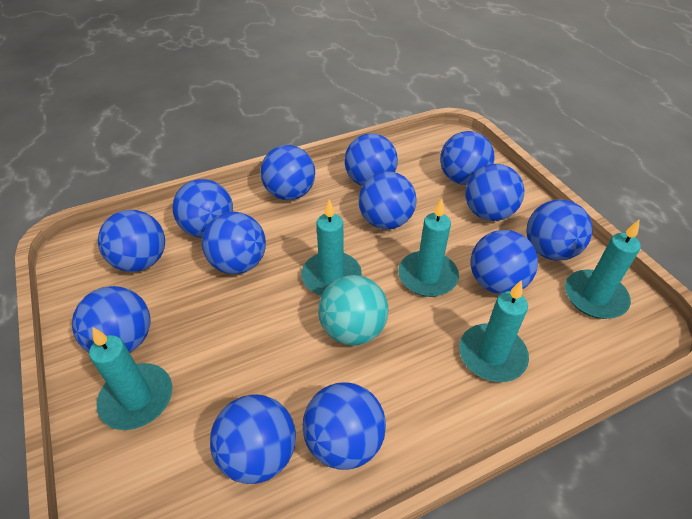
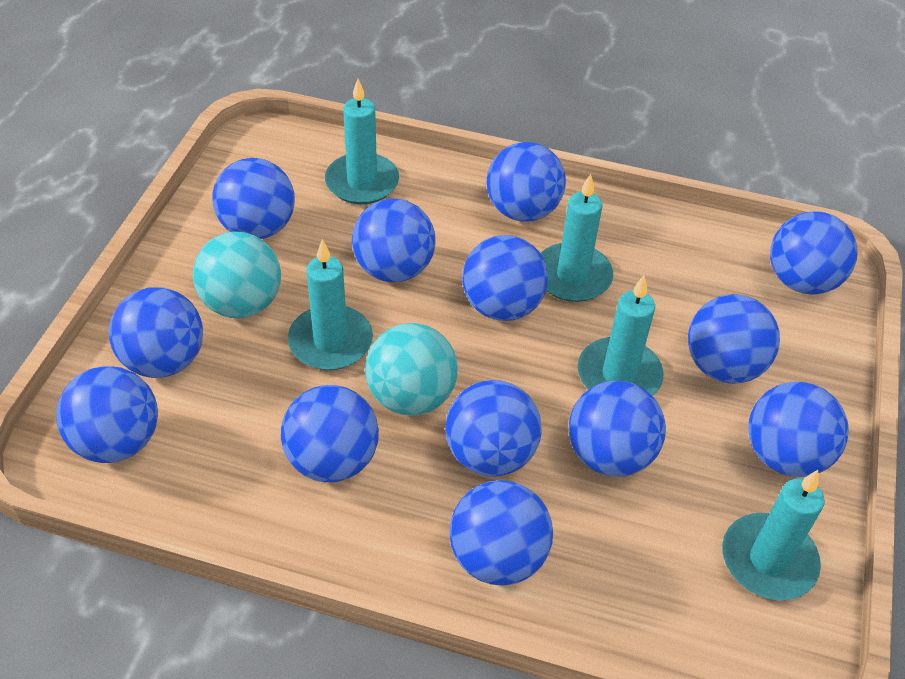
turquoise ball: [318,275,388,345] = 1 -> [193,232,281,318] [365,323,458,415] = 2

